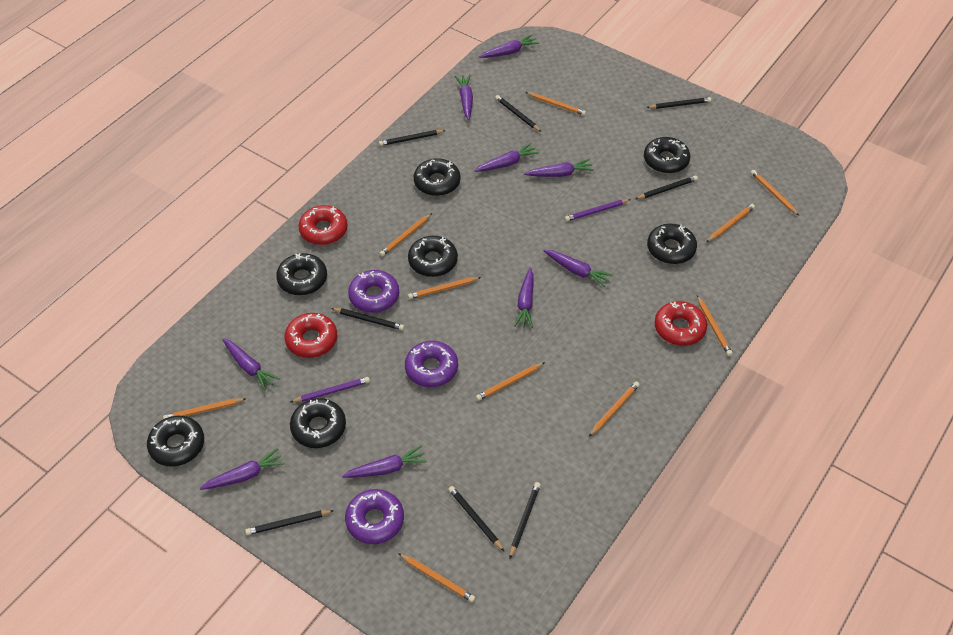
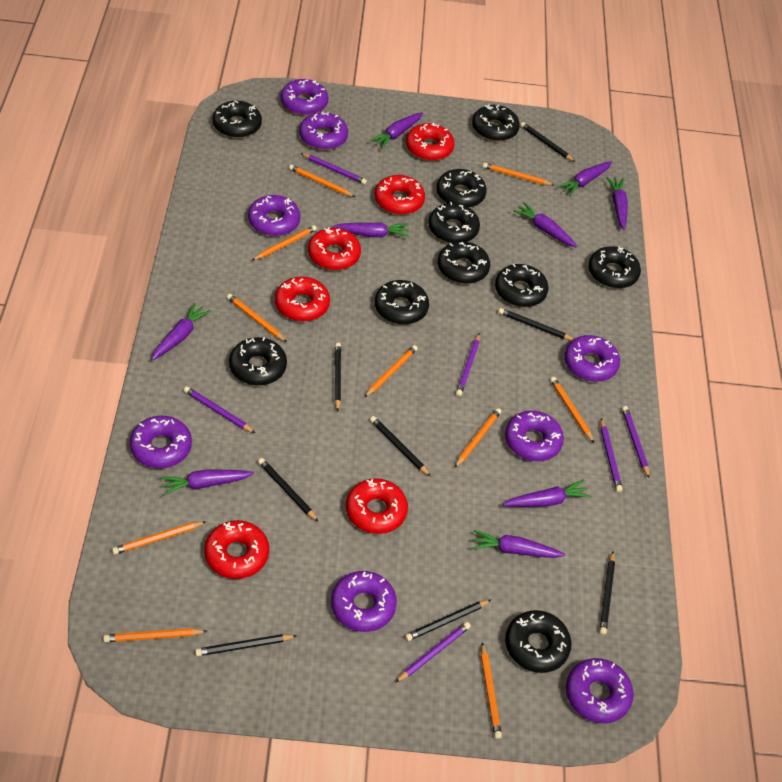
black donut: [147,416,204,467] [276,253,327,295] [290,398,346,448] [408,236,458,277] [413,158,461,196] [644,137,690,173] [647,224,697,264] = 7 -> [213,101,262,138] [229,337,287,386] [375,280,429,325] [428,202,480,243] [436,169,487,208] [438,241,490,284] [472,104,520,141] [495,264,549,307] [505,610,572,673] [588,246,641,289] = 10
purple donut: [345,489,404,544] [348,270,399,313] [405,341,458,387] = 3 -> [130,416,192,468] [248,195,300,236] [281,79,329,115] [299,111,348,150] [331,571,397,632] [505,411,564,461] [564,335,620,382] [566,658,634,723] = 8
purple pencil: [291,377,370,402] [565,199,631,221] = 2 -> [184,386,255,433] [301,153,367,184] [395,622,471,683] [456,333,480,396] [601,418,622,492] [622,406,649,478] = 6
red donut: [284,313,337,358] [299,205,348,245] [654,301,707,346] = 3 -> [204,520,269,579] [275,277,330,321] [308,228,361,270] [346,478,408,534] [374,175,425,215] [406,123,455,161] = 6

